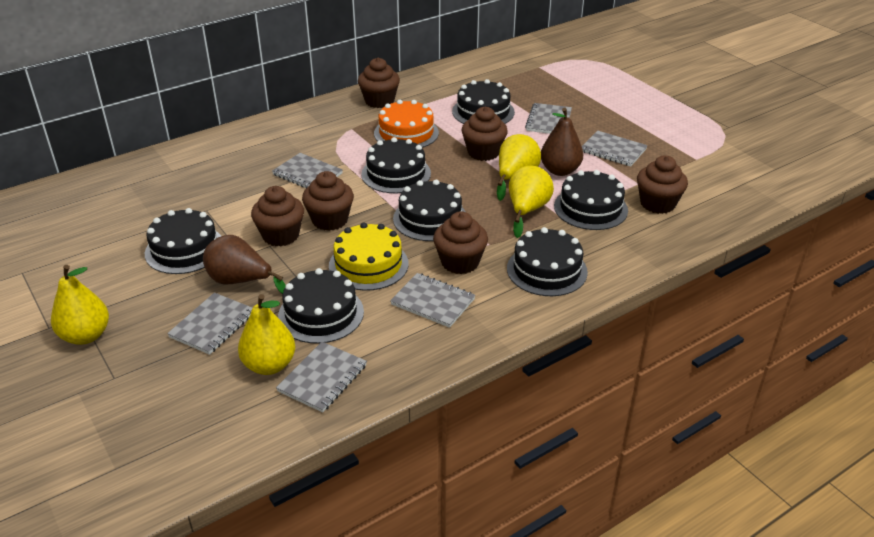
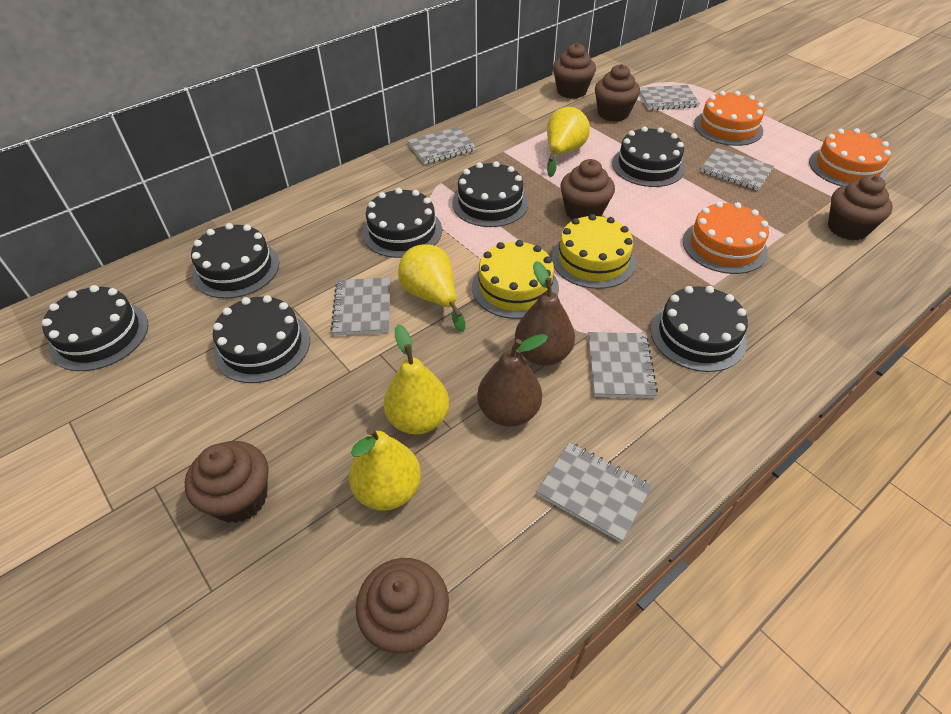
orange cake: [374,100,439,148] = 1 -> [683,202,769,274] [694,91,764,146] [809,128,891,186] = 3
yellow cake: [329,222,409,291] = 1 -> [472,240,559,319] [551,214,636,289] = 2

